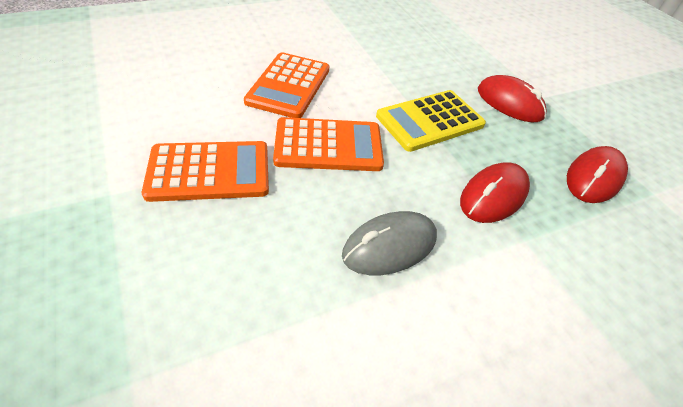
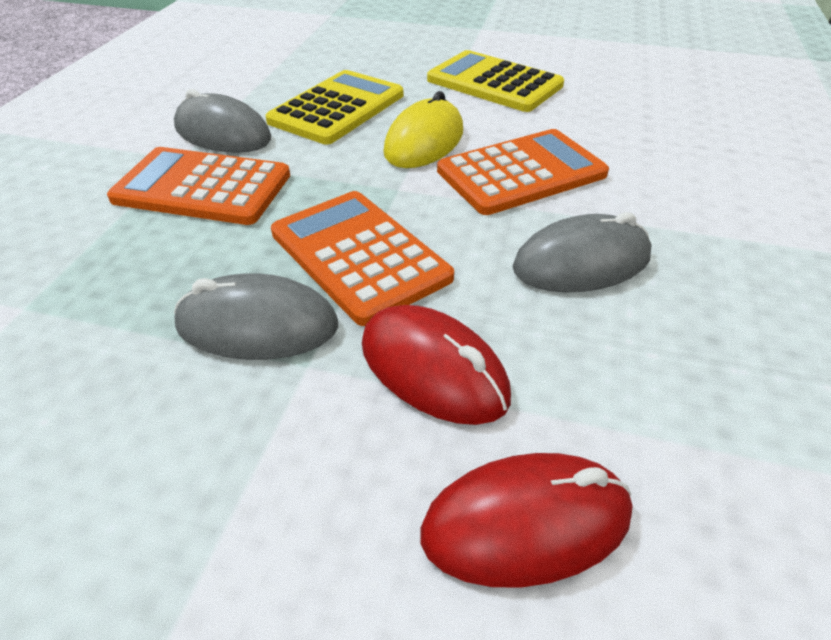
grey mouse: [342,211,437,275] = 1 -> [174,89,271,153] [174,273,338,360] [512,212,652,293] = 3
red mouse: [460,162,530,223] [478,75,547,122] [567,146,628,203] = 3 -> [362,305,511,425] [421,453,633,588] = 2
yellow calculator: [376,90,486,152] = 1 -> [265,70,403,144] [427,50,564,112] = 2
yellow mouse: none = 0 -> [383,91,463,168] = 1

